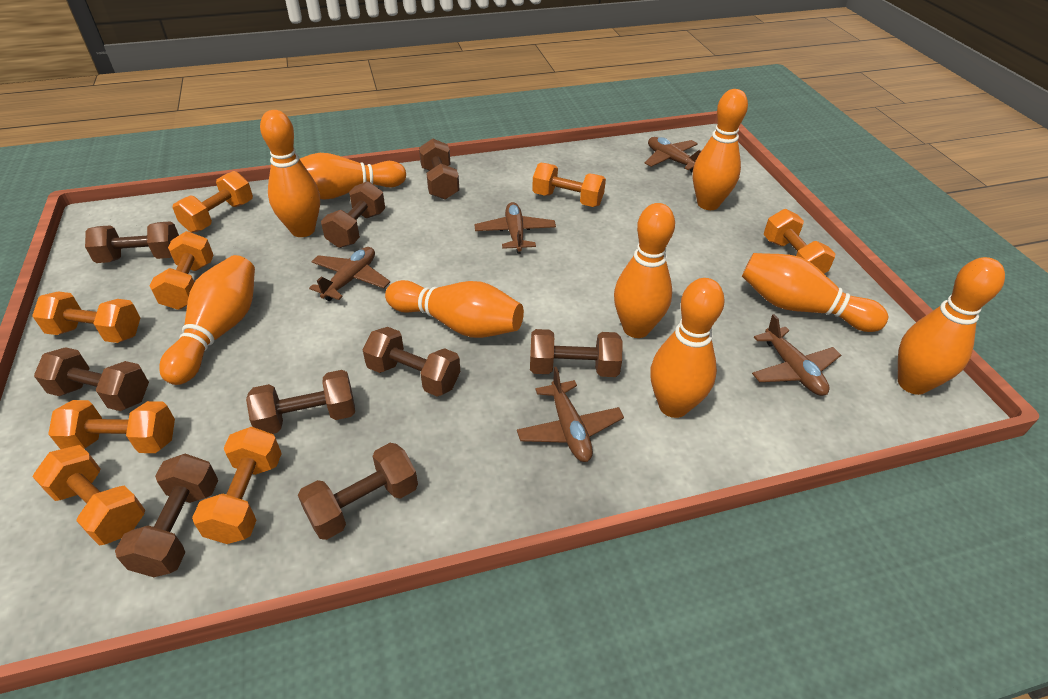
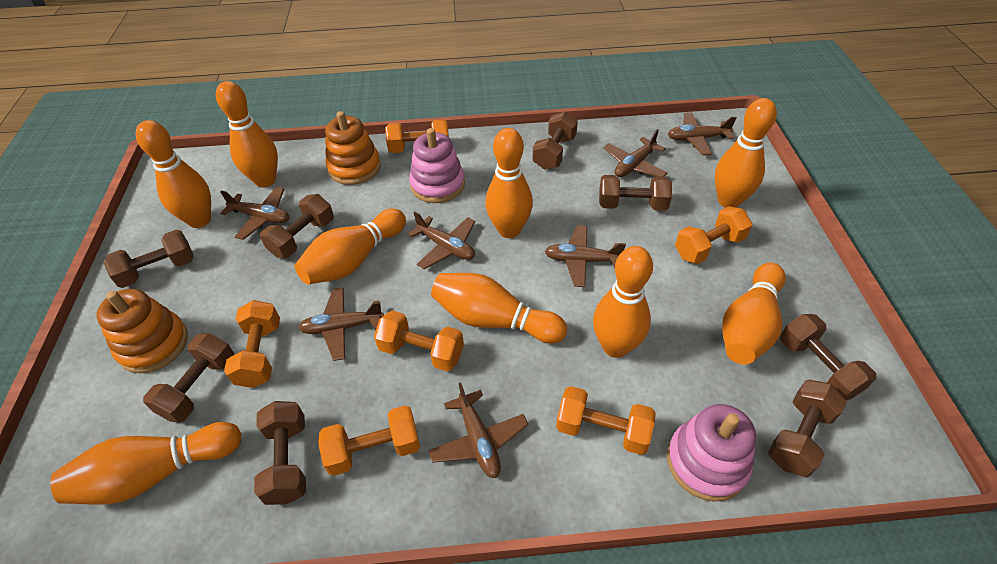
brown dumbbell: [34,347,149,411] [85,221,179,263] [115,454,218,577] [246,370,355,434] [298,443,418,540] [321,181,385,248] [363,327,460,397] [419,139,459,200] [530,329,622,377] = 9 -> [103,230,194,288] [143,333,234,423] [254,401,306,505] [260,194,334,258] [532,111,578,170] [599,175,672,211] [768,380,847,477] [780,314,876,400] = 8
brown plane: [309,247,390,301] [475,202,556,254] [517,367,624,462] [645,137,701,173] [752,314,841,396] = 5 -> [220,187,289,240] [298,288,384,361] [408,212,475,269] [428,382,529,478] [545,225,626,287] [603,129,668,177] [668,112,737,156] = 7
orange dumbbell: [32,291,140,343] [32,445,145,545] [48,400,175,453] [150,231,213,310] [172,171,253,233] [192,427,282,544] [532,163,606,207] [763,209,835,273] = 8 -> [224,300,280,388] [318,405,420,476] [374,310,464,371] [385,119,449,153] [556,386,656,455] [675,206,752,264] = 6
orange stacking toy: none = 0 -> [96,289,188,373] [325,111,381,185] = 2
pink stacking toy: none = 0 -> [409,128,465,203] [667,404,756,502] = 2

